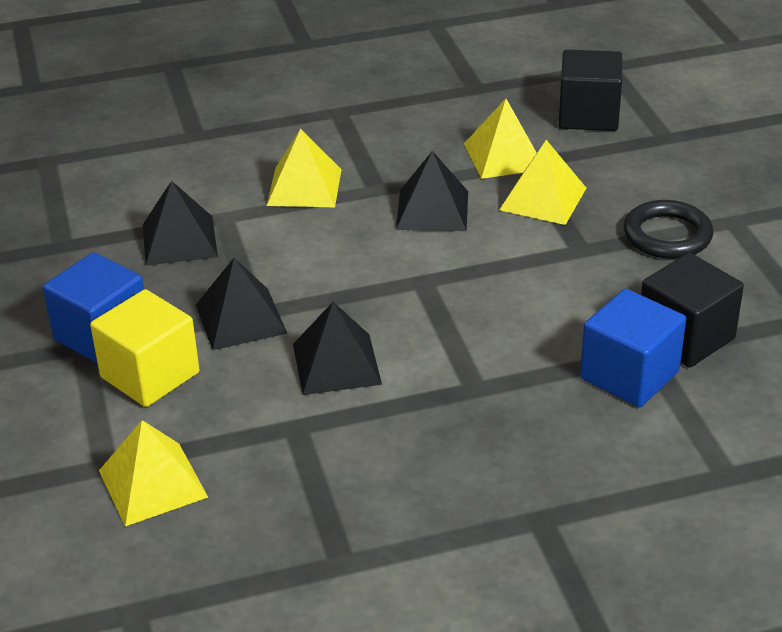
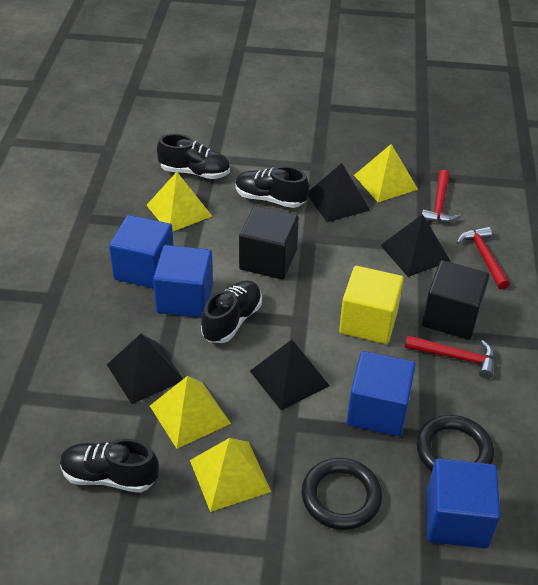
black ring: [623,200,713,259] = 1 -> [302,458,382,530] [416,415,494,472] = 2
black shoe: none = 0 -> [60,439,159,493] [157,134,230,179] [201,280,262,343] [235,166,309,208] = 4
blue cube: [43,252,144,363] [580,289,686,407] = 2 -> [109,215,173,288] [153,245,213,318] [347,351,416,436] [427,459,501,549] = 4
red hammer: none = 0 -> [405,335,495,379] [422,170,460,223] [456,227,510,290] = 3

